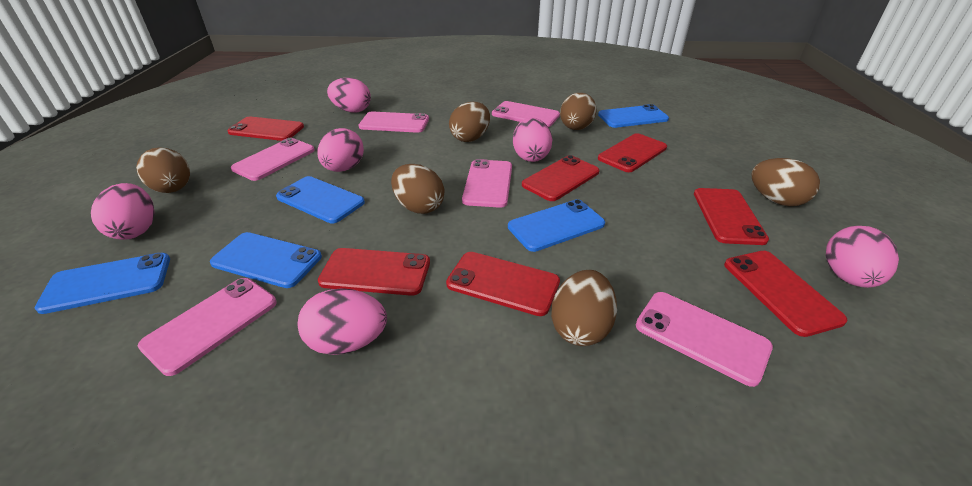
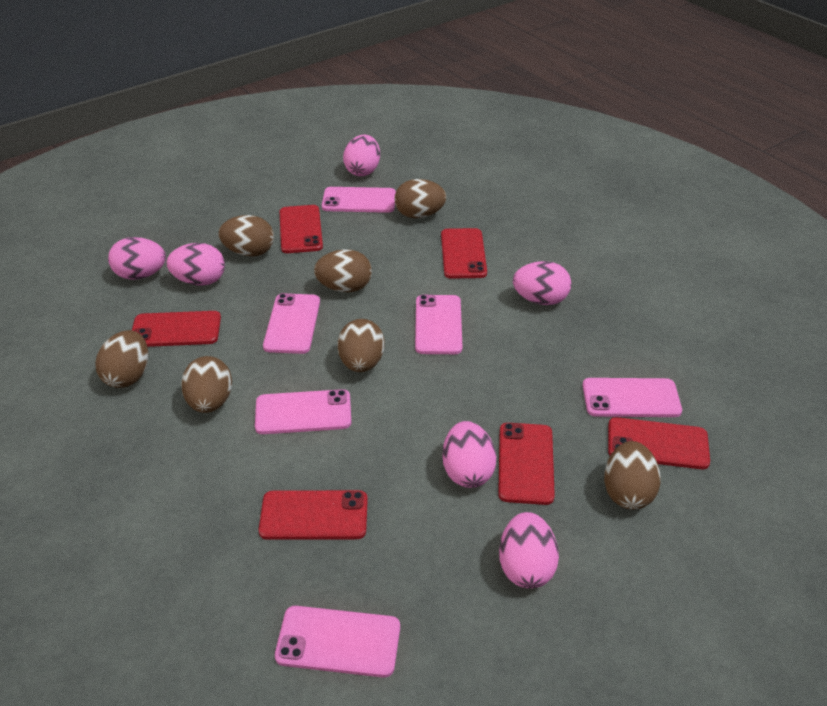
blue phone: [35,253,170,314] [210,232,322,288] [276,176,365,223] [508,199,605,252] [598,104,669,128] = 5 -> none = 0
brown egg: [136,147,190,193] [391,164,444,214] [449,102,490,142] [551,270,617,346] [560,93,597,130] [751,158,820,206] = 6 -> [95,330,148,388] [181,356,232,413] [219,215,274,257] [314,249,372,292] [337,319,385,372] [394,179,447,219] [604,441,661,510] = 7
red phone: [228,117,304,141] [318,248,430,296] [446,252,560,316] [522,155,600,201] [598,133,667,172] [694,188,769,245] [724,251,847,337] = 7 -> [132,311,221,347] [259,490,368,540] [279,205,323,253] [441,228,487,279] [498,423,555,505] [608,417,710,469] = 6

